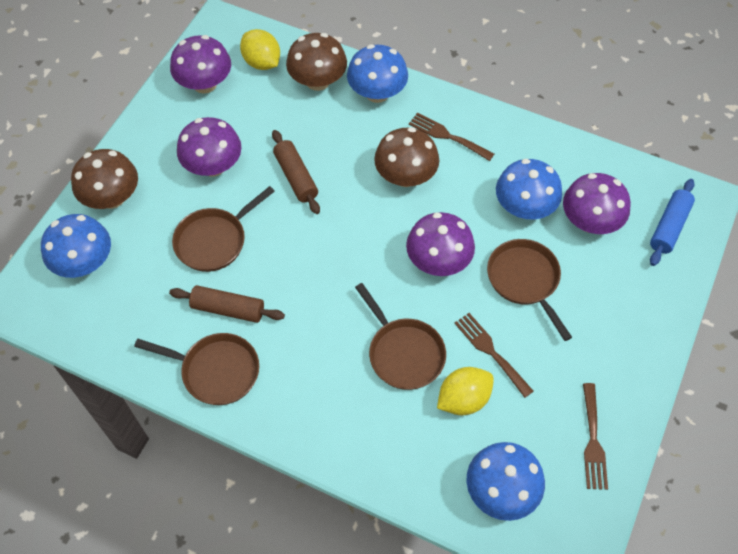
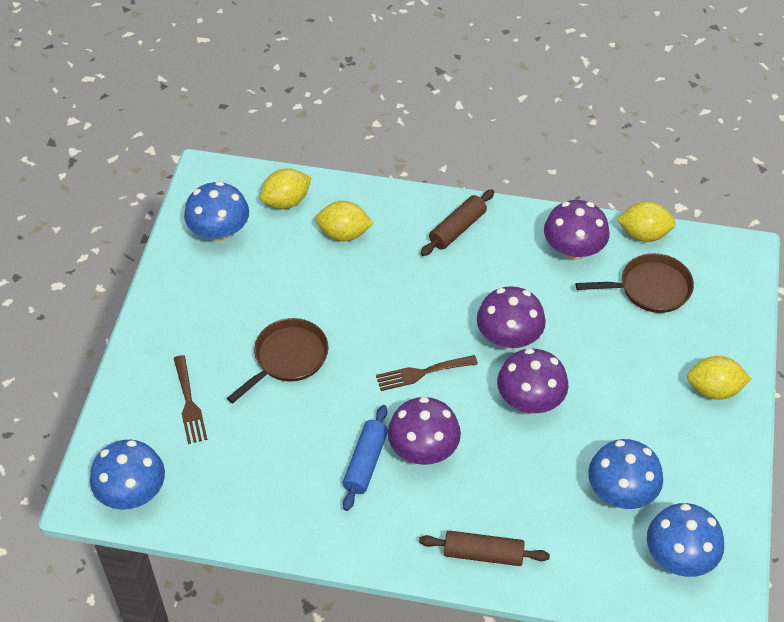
brown fork: [409,112,494,161] [454,313,534,398] [583,383,608,490] = 3 -> [174,355,207,444] [376,355,478,391] = 2
brown mushroom: [71,149,138,209] [286,33,347,91] [374,127,439,187] = 3 -> none = 0
brown pan: [134,333,259,405] [172,186,275,272] [355,283,446,390] [487,239,572,341] = 4 -> [227,318,329,403] [576,253,694,313] = 2
yellow lemon: [240,29,280,70] [437,367,494,415] = 2 -> [260,168,311,209] [315,201,374,241] [617,201,676,242] [687,356,751,400] = 4

